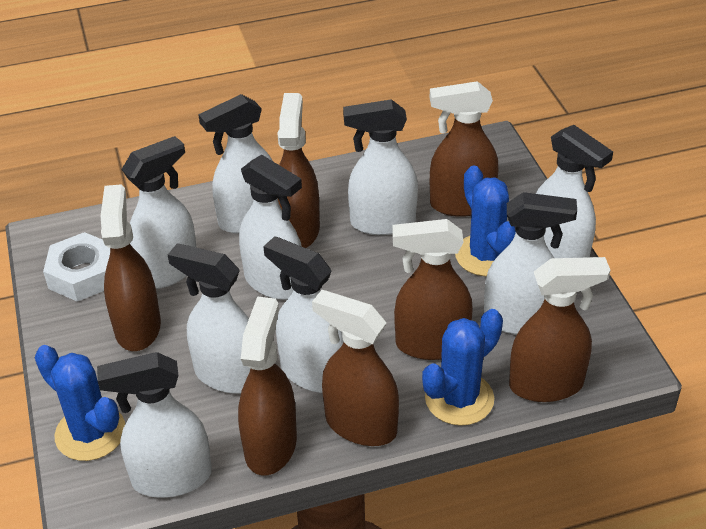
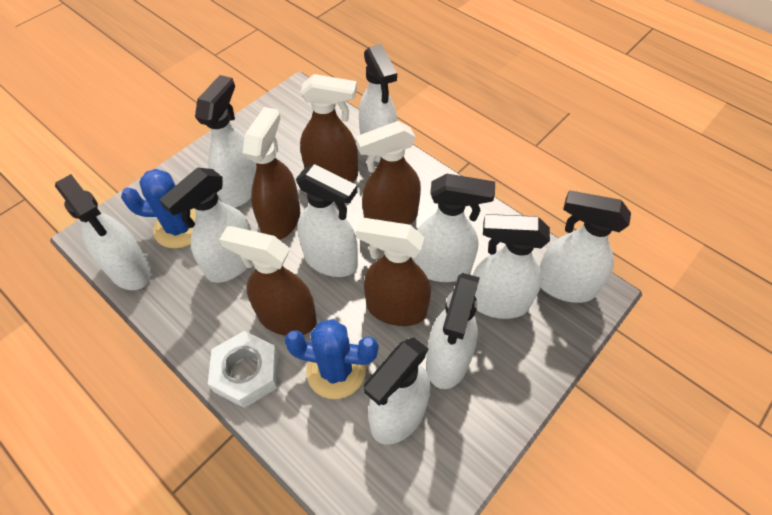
blue cactus: [34,345,125,461] [422,309,503,426] [455,166,516,276] = 3 -> [121,169,196,249] [284,319,378,399] = 2
brown spray bottle: [101,184,161,351] [238,297,297,475] [277,93,320,248] [312,290,399,446] [392,219,473,360] [430,81,498,217] [509,257,610,402] = 7 -> [219,226,317,336] [242,107,300,240] [300,74,358,182] [355,121,421,225] [356,218,431,326] = 5
white spray bottle: [97,352,212,498] [121,136,196,289] [168,243,250,394] [198,94,273,233] [239,155,302,300] [263,236,344,393] [343,99,418,235] [484,192,577,335] [536,125,613,258] = 9 -> [55,174,151,290] [159,168,252,283] [195,75,256,207] [296,164,358,277] [359,44,398,162] [364,337,431,445] [413,174,495,282] [426,273,480,389] [473,214,550,319] [539,191,631,303] = 10

